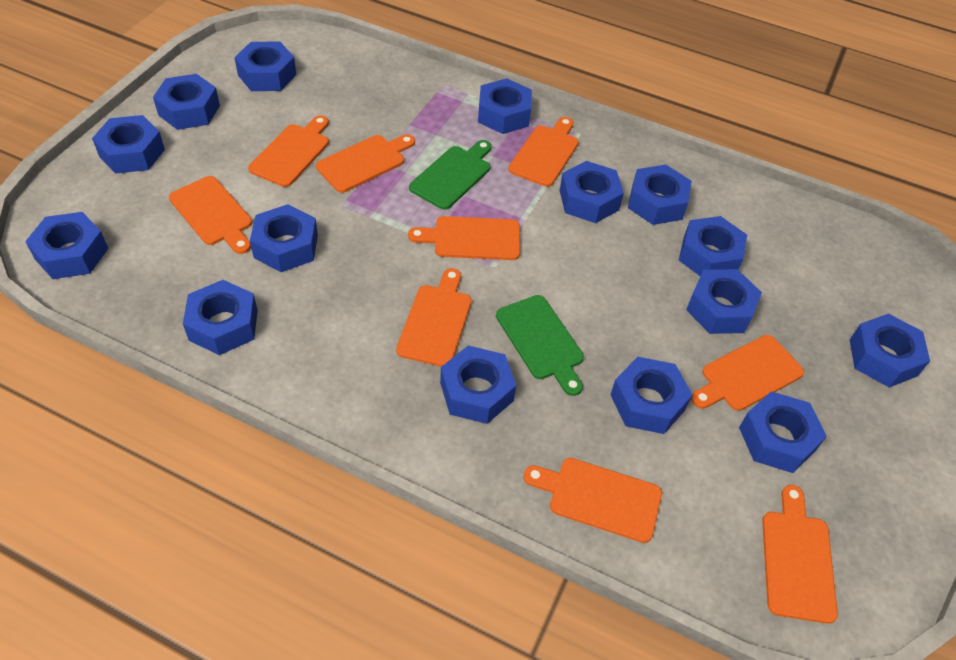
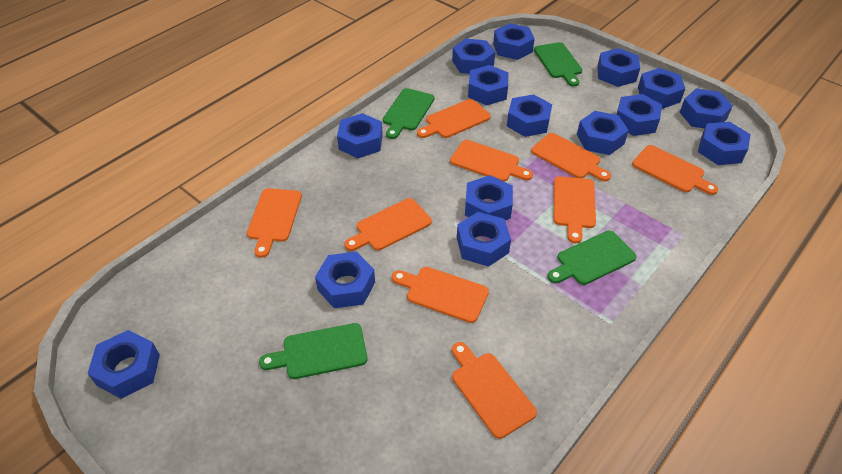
green cutting board: [409,140,492,210] [496,295,584,396] = 2 -> [259,323,368,379] [383,88,435,139] [534,42,582,87] [547,230,637,285] = 4

